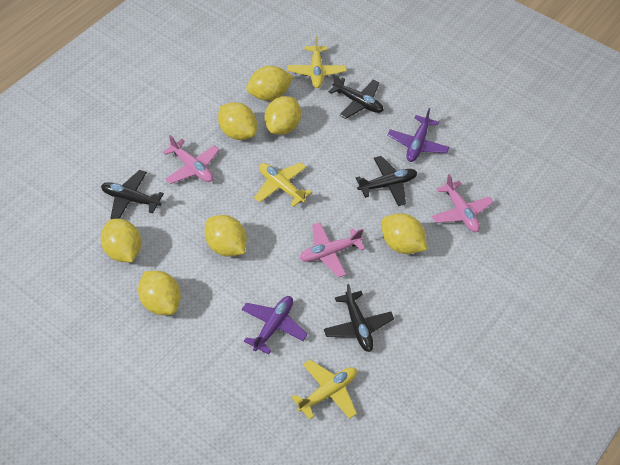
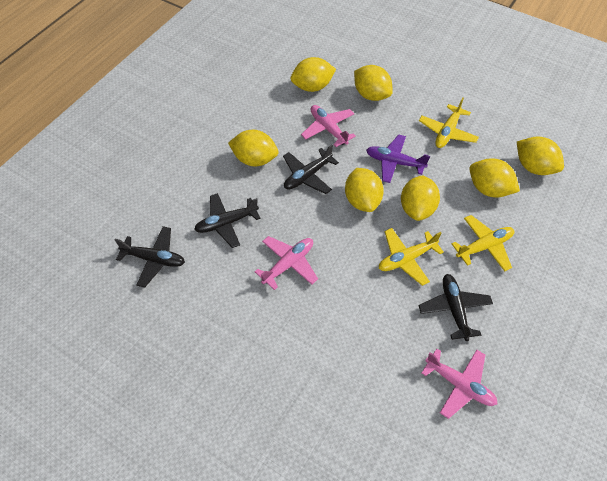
purple plane: [242,296,308,354] [388,108,449,162] = 2 -> [366,134,430,183] = 1

